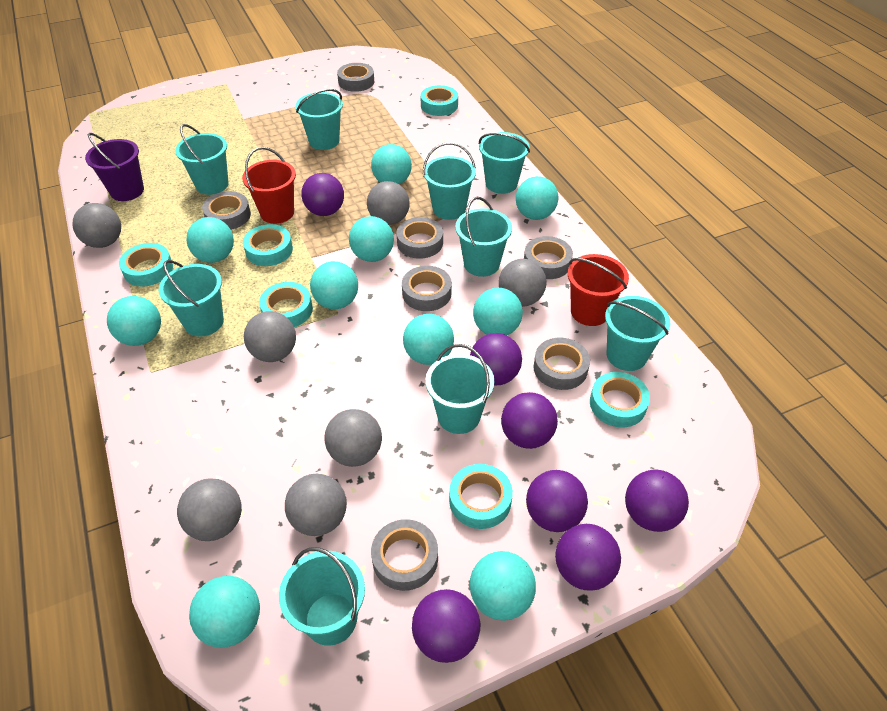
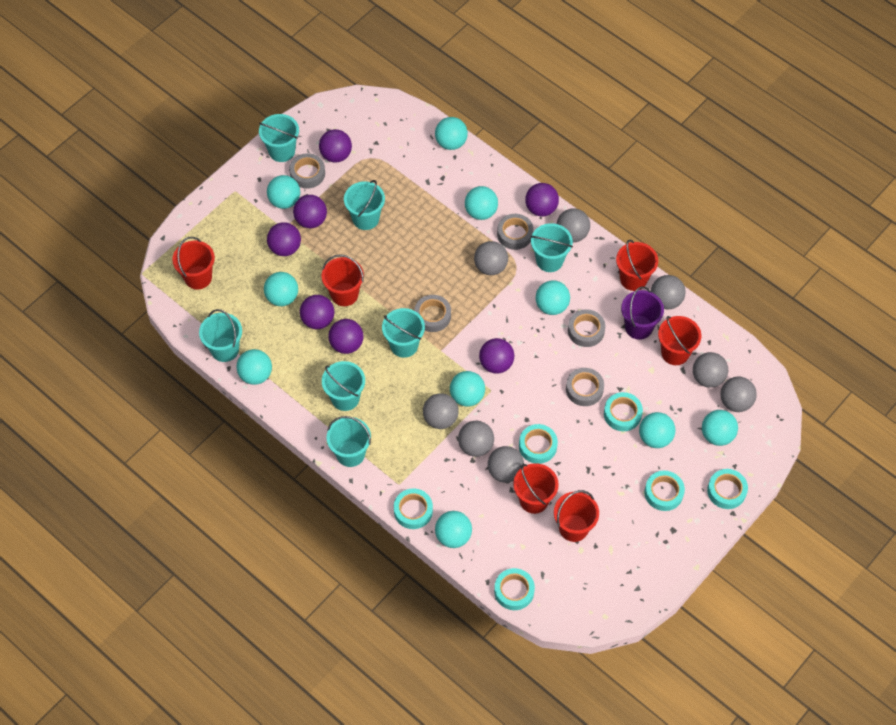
grey ball: [72,203,121,248] [177,478,242,541] [244,311,296,362] [285,474,347,536] [324,409,382,467] [367,181,410,225] [499,259,546,307] = 7 -> [423,393,459,429] [458,421,494,457] [474,241,508,275] [488,446,524,483] [557,208,590,242] [651,275,686,309] [693,352,728,388] [721,377,757,412] = 8
grey tape: [202,191,251,230] [337,63,374,92] [371,519,438,591] [397,217,443,259] [402,266,452,311] [524,236,573,279] [533,338,590,390] = 7 -> [289,153,325,189] [414,295,451,332] [497,214,533,250] [566,368,604,406] [568,309,606,347] = 5
red bucket: [242,147,296,224] [568,254,629,326] = 2 -> [172,237,215,289] [322,254,364,306] [513,463,559,514] [554,490,599,542] [616,240,658,291] [658,316,701,365] = 6
turquoise bucket: [159,260,224,337] [175,124,229,195] [279,547,365,646] [295,89,343,150] [423,142,476,220] [426,344,494,434] [455,197,512,277] [479,132,530,194] [605,296,671,371] = 9 -> [199,309,242,362] [259,114,299,162] [322,361,365,411] [326,416,371,467] [344,180,385,230] [382,308,425,358] [531,223,573,272] = 7

